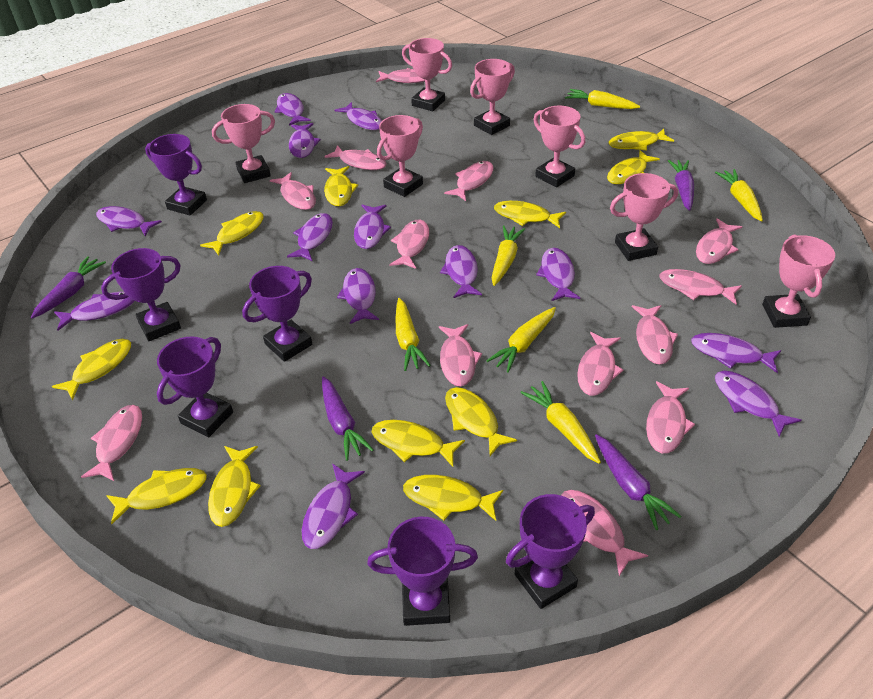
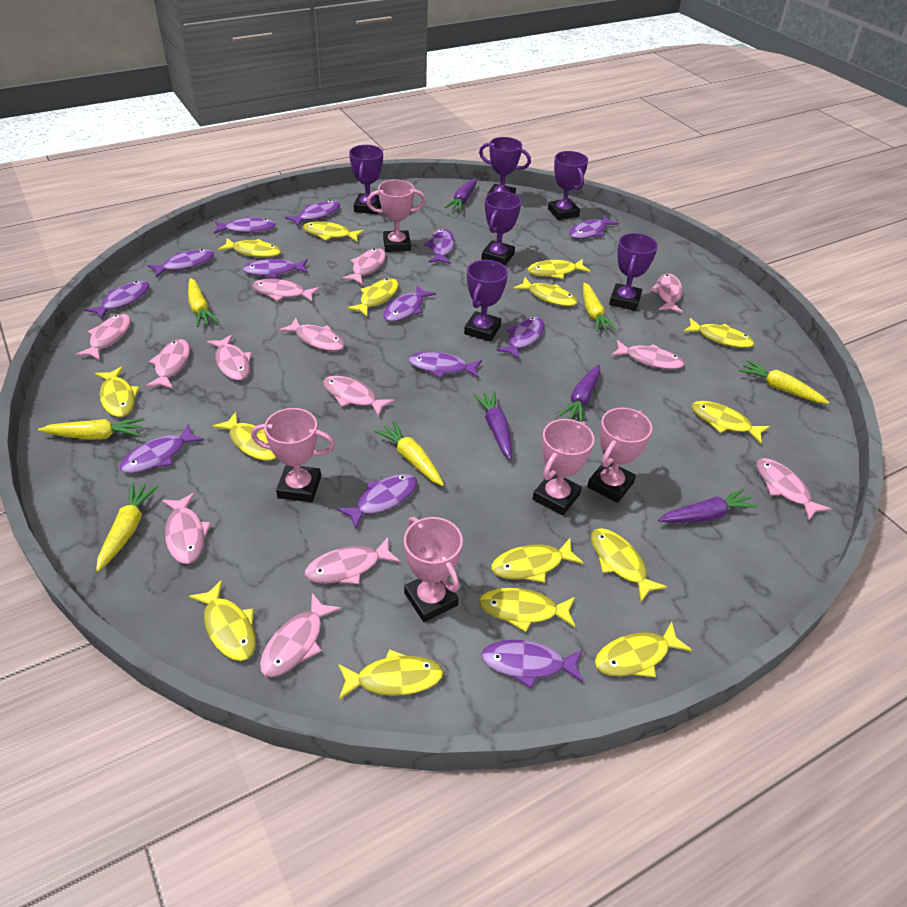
pink trophy: [212,104,275,183] [377,115,423,197] [402,38,452,111] [470,59,515,135] [533,106,585,187] [610,173,678,261] [762,234,835,328] = 7 -> [251,408,335,502] [367,180,426,252] [404,517,463,622] [533,419,594,516] [587,408,652,503] = 5
yellow fish: [52,339,131,400] [106,468,207,524] [200,211,264,255] [208,446,260,527] [324,166,358,206] [372,420,465,467] [403,475,503,521] [445,387,517,456] [494,201,566,228] [607,150,660,184] [609,129,674,151] = 11 -> [95,366,140,417] [189,580,256,661] [213,412,276,461] [217,238,281,258] [303,221,364,242] [338,649,443,699] [347,278,399,316] [479,588,575,632] [491,538,584,583] [513,277,578,306] [528,259,591,279] [591,528,667,602] [595,621,692,677] [683,318,754,348] [692,401,770,443] = 15

